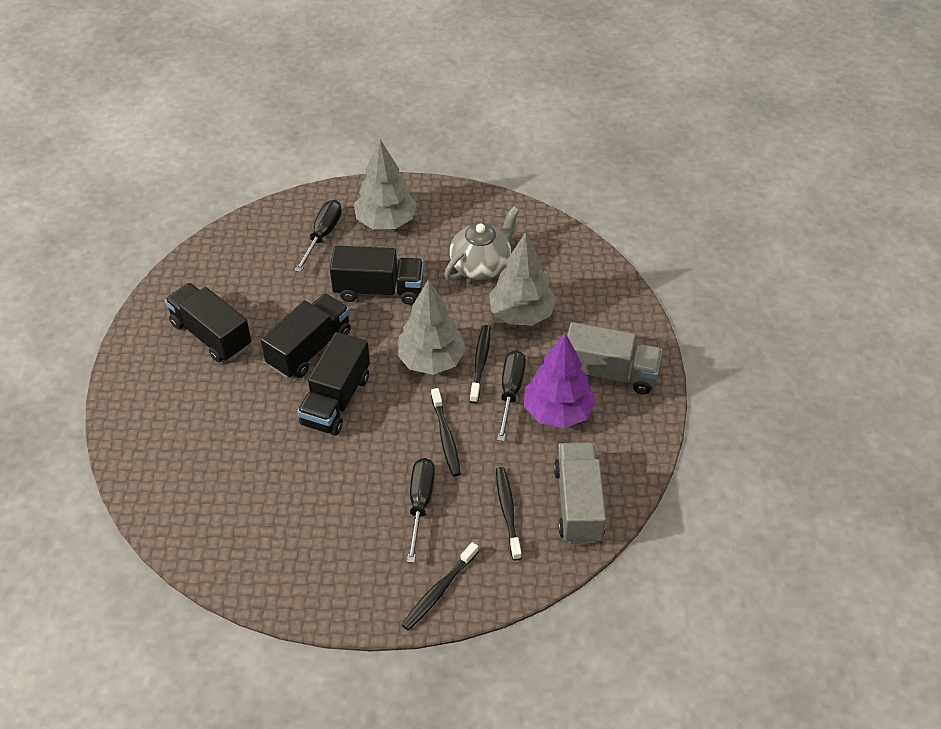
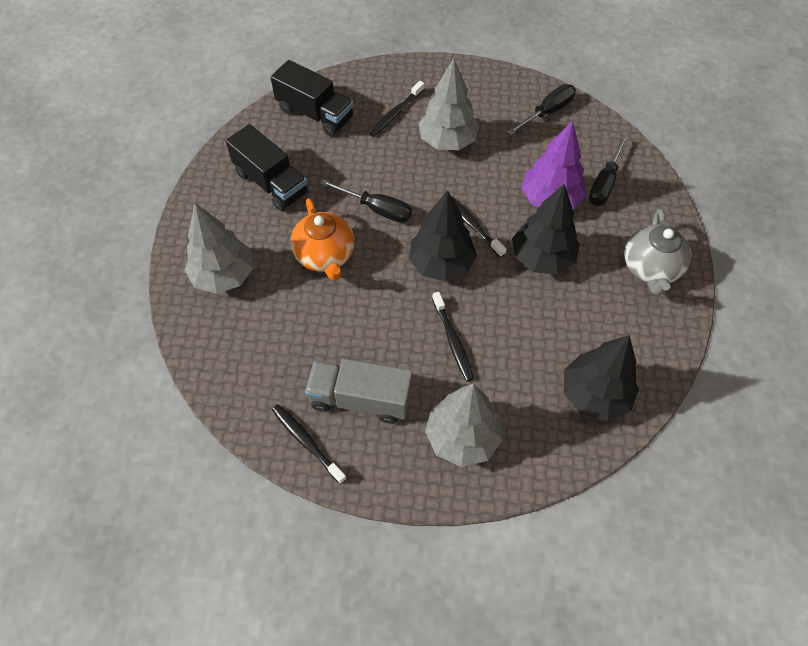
black tree: none = 0 -> [409,190,477,282] [512,184,580,274] [564,335,639,421] = 3
black truck: [165,283,251,362] [261,294,351,378] [297,332,370,436] [330,246,424,305] = 4 -> [225,124,309,211] [270,60,354,136] = 2
grey truck: [554,442,606,544] [567,322,662,394] = 2 -> [305,358,413,424] = 1
orange teapot: none = 0 -> [291,198,354,281] = 1

